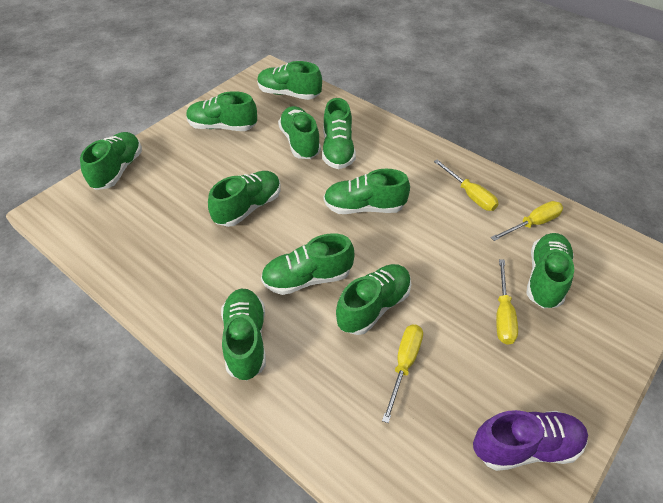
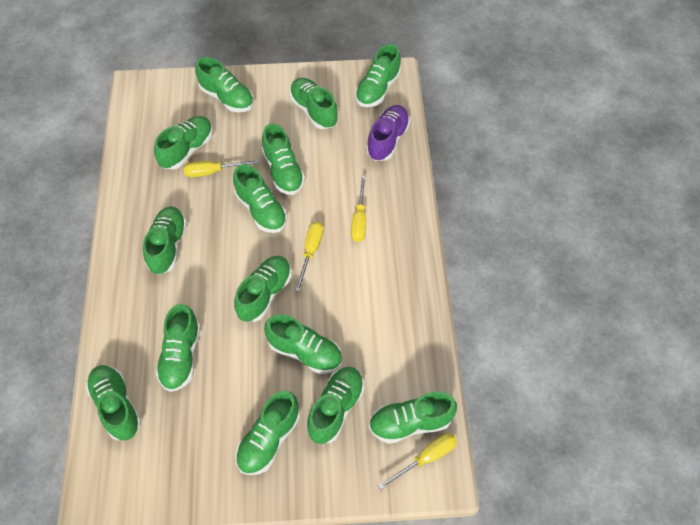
green shoe: [80,132,142,190] [186,91,257,131] [208,171,281,227] [221,289,266,380] [257,61,322,100] [261,233,354,295] [278,106,321,159] [322,98,356,169] [324,169,410,214] [336,264,411,335] [526,233,574,309] = 11 -> [86,365,141,441] [143,206,187,275] [154,116,213,169] [156,304,201,392] [195,57,254,112] [233,164,287,233] [234,256,292,322] [235,391,300,475] [262,123,305,195] [264,314,342,374] [289,78,338,129] [307,367,364,444] [355,44,401,107] [369,392,457,444] = 14

